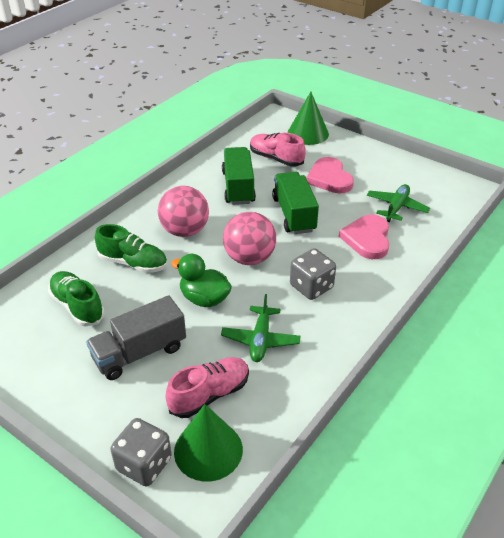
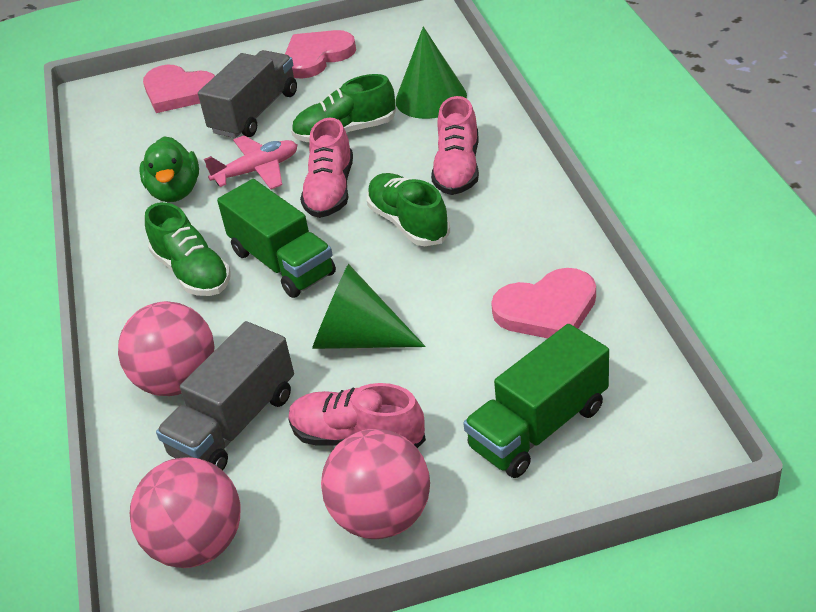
green plane: [221,294,301,362] [367,184,430,222] = 2 -> none = 0
green shoe: [48,271,105,327] [95,224,167,273] = 2 -> [145,202,230,296] [291,74,396,142] [367,173,450,246] = 3
grey dice: [110,418,172,487] [290,248,336,300] = 2 -> none = 0
grey truck: [86,295,186,380] = 1 -> [156,321,294,471] [198,50,297,138] = 2
pink ball: [158,186,209,237] [223,212,276,265] = 2 -> [118,301,214,396] [130,457,240,568] [321,429,430,539] = 3
pink heart: [306,157,354,194] [339,214,389,259] = 2 -> [143,65,215,113] [285,30,356,79] [491,268,596,338] = 3
pink plane: none = 0 -> [204,135,297,189] = 1
pink shoe: [166,357,249,418] [250,133,306,166] = 2 -> [288,383,426,448] [300,118,353,218] [431,96,479,195] = 3

